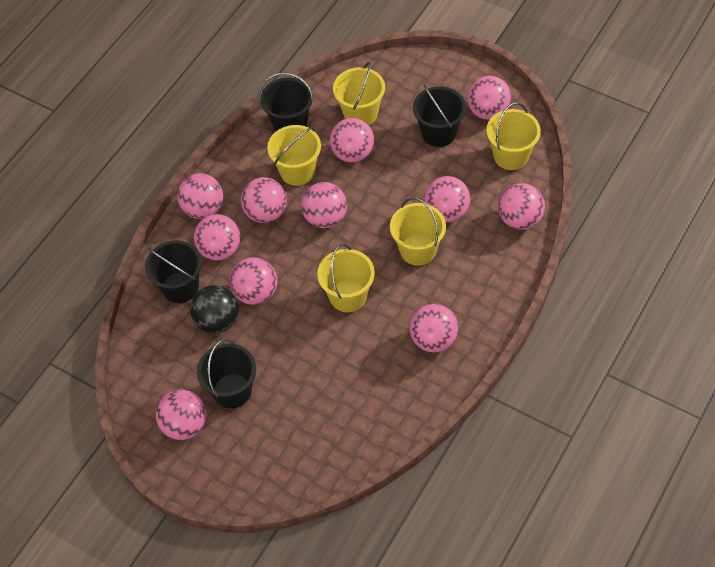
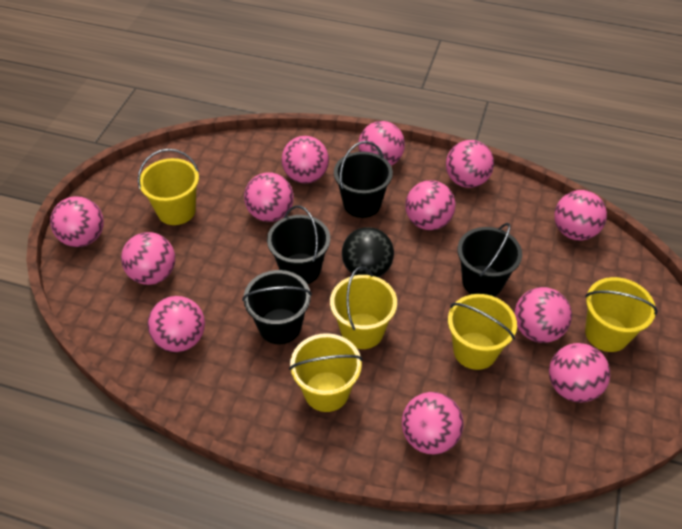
pink ball: [156,389,206,440] [177,173,223,219] [194,214,241,261] [230,257,277,305] [241,177,287,223] [301,182,347,228] [330,118,374,163] [410,304,459,352] [424,176,470,222] [467,76,511,120] [498,183,545,230] = 11 -> [50,196,104,247] [121,232,175,285] [148,296,205,352] [244,172,294,222] [281,136,329,184] [358,121,405,166] [402,392,463,455] [405,180,456,230] [446,140,494,188] [514,287,572,343] [549,343,610,402] [554,190,607,240] = 12

